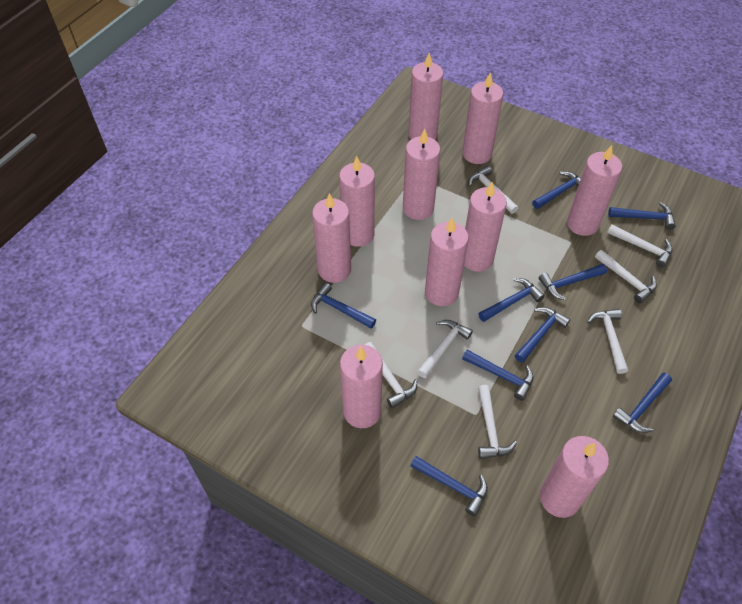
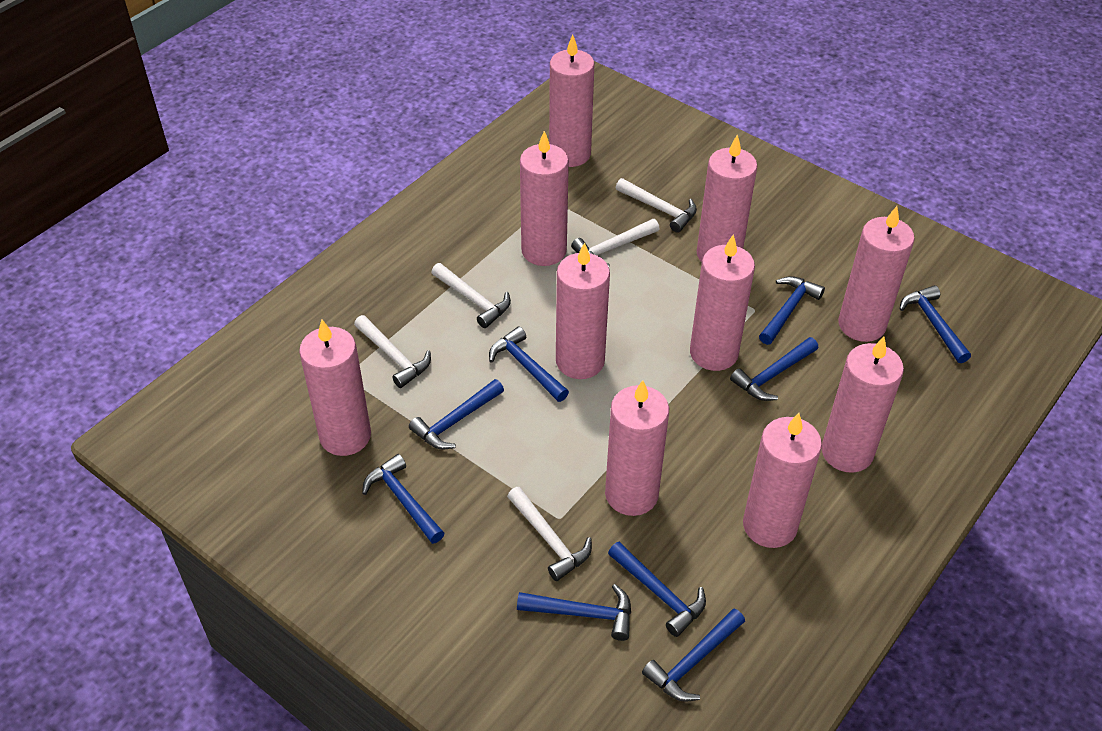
white hammer: [365,342,417,409] [417,320,473,378] [468,166,518,214] [478,385,517,459] [587,309,628,374] [595,250,657,303] [607,224,673,268] = 7 -> [354,315,431,388] [431,263,511,328] [507,487,592,581] [571,219,659,267] [616,178,697,233] = 5

